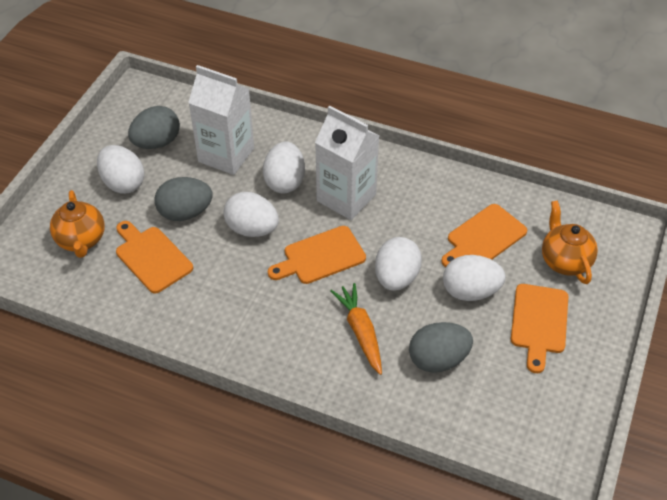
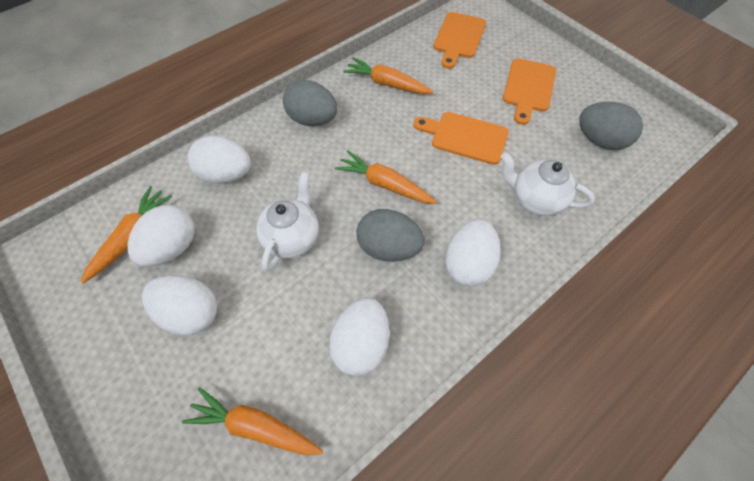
orange carrot: [330,283,382,375] = 1 -> [80,186,172,284] [182,387,323,455] [335,150,437,204] [343,58,433,94] = 4
orange cutting board: [116,221,193,294] [268,226,366,284] [441,204,527,267] [511,284,569,373] = 4 -> [413,112,509,165] [434,12,486,69] [503,58,556,125] = 3
orange teapot: [50,190,105,258] [542,200,598,284] = 2 -> none = 0
white carton: [188,65,254,175] [315,105,379,220] = 2 -> none = 0
white teapot: none = 0 -> [256,172,319,271] [501,152,595,216] = 2

